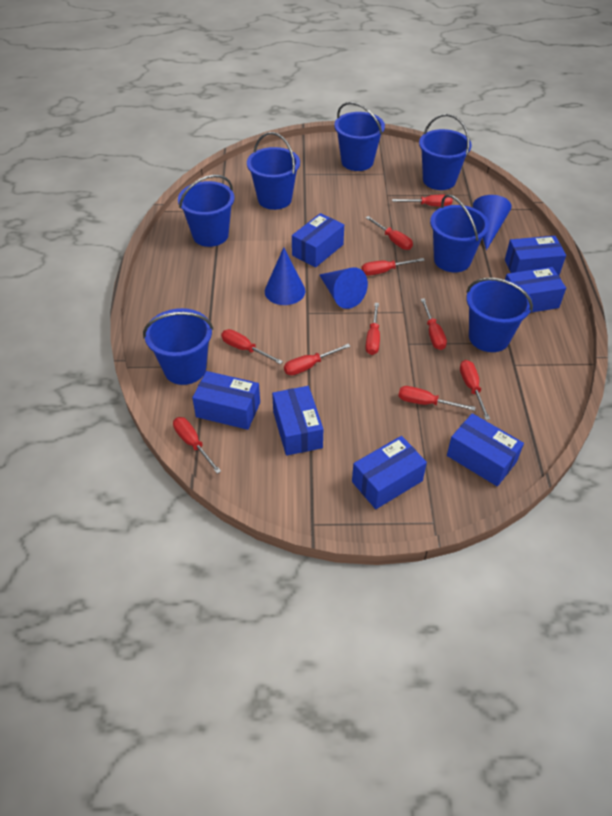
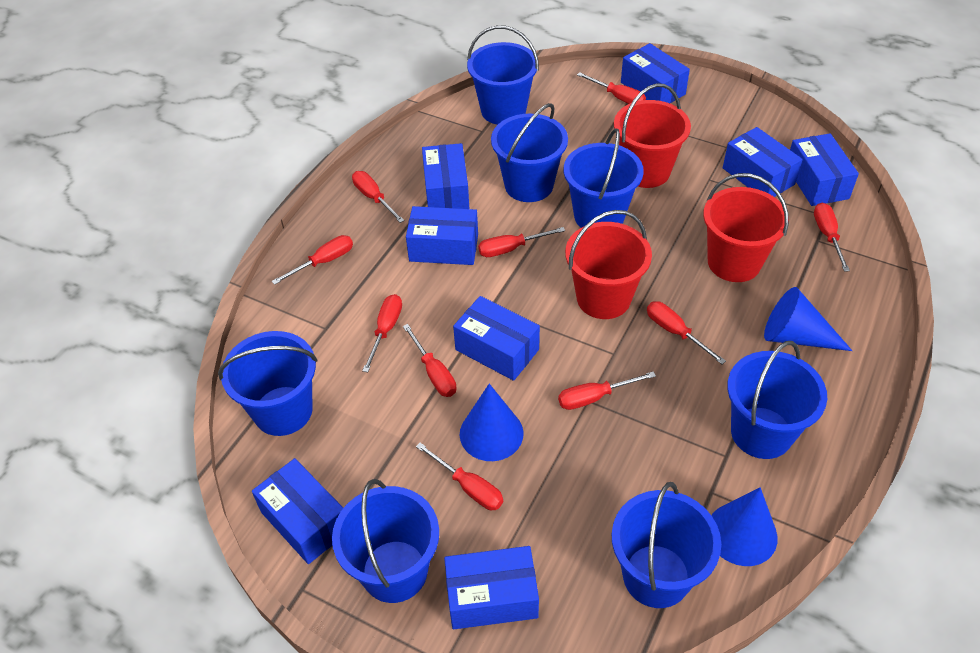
blue box: [192,371,260,430] [272,386,323,456] [292,213,344,268] [352,436,427,509] [447,413,524,486] [505,236,566,275] [505,267,566,313] = 7 -> [252,458,343,564] [406,206,478,265] [422,143,469,209] [444,546,539,629] [453,296,540,381] [621,43,690,103] [723,127,803,197] [790,133,859,206] = 8
red bucket: none = 0 -> [565,210,652,319] [614,84,691,188] [703,173,789,282] = 3

